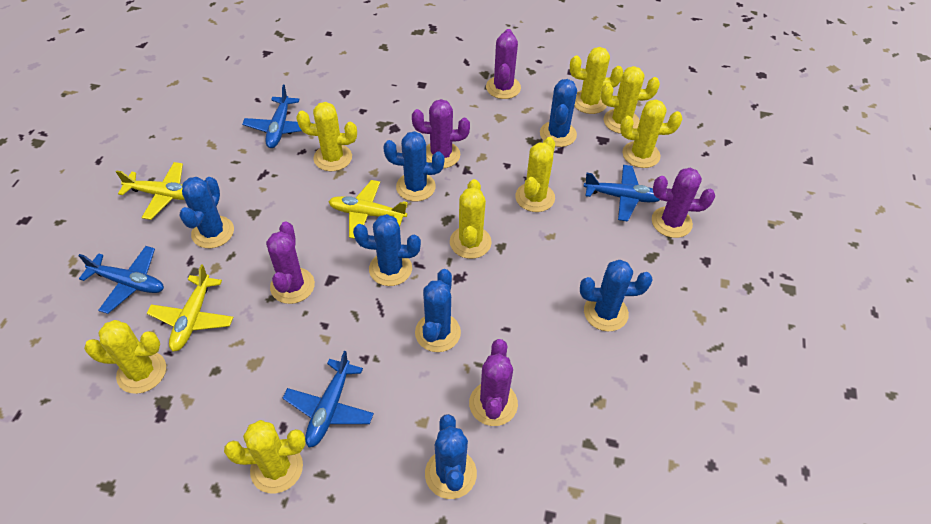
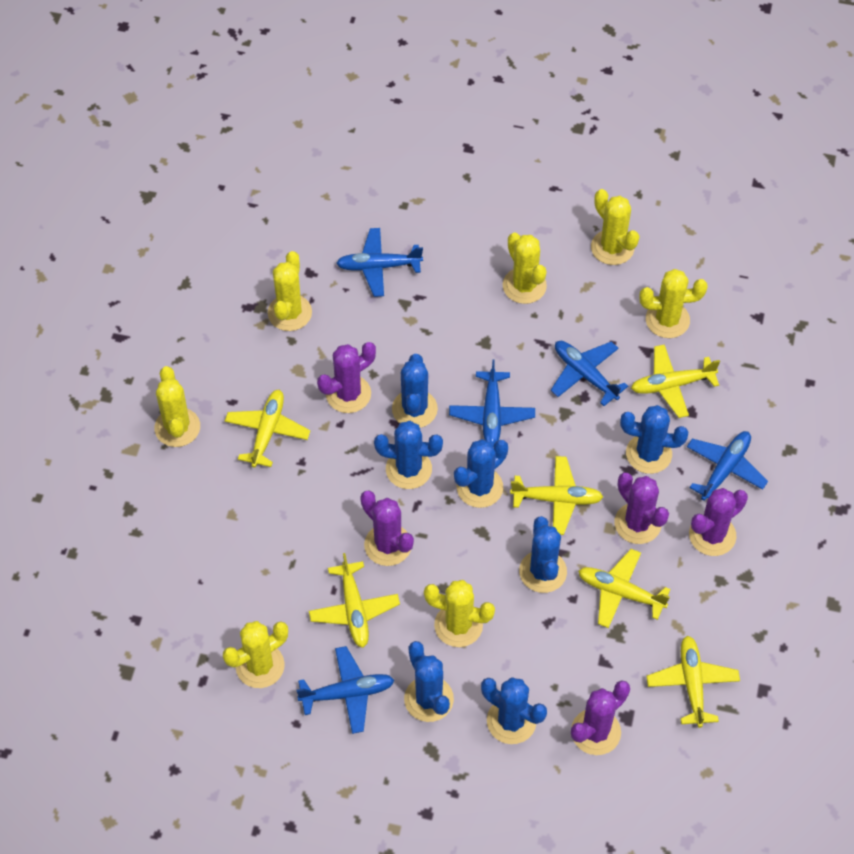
blue plane: [78,246,164,314] [242,85,302,148] [283,351,374,448] [584,165,660,222] = 4 -> [297,646,394,734] [336,228,423,297] [449,360,535,447] [551,341,628,406] [687,431,768,501] = 5
yellow cactus: [84,320,166,394] [224,420,305,494] [296,102,357,171] [450,179,492,259] [515,137,555,212] [570,47,623,114] [601,66,660,134] [620,99,682,168] = 8 -> [154,366,200,447] [223,621,288,688] [268,251,312,331] [424,580,495,647] [503,232,547,304] [591,189,639,265] [639,269,708,338] = 7
yellow plane: [116,162,185,220] [147,264,233,352] [328,180,408,239] = 3 -> [225,390,310,468] [309,553,400,648] [510,456,603,535] [578,549,671,628] [631,344,720,418] [646,636,740,728] = 6

